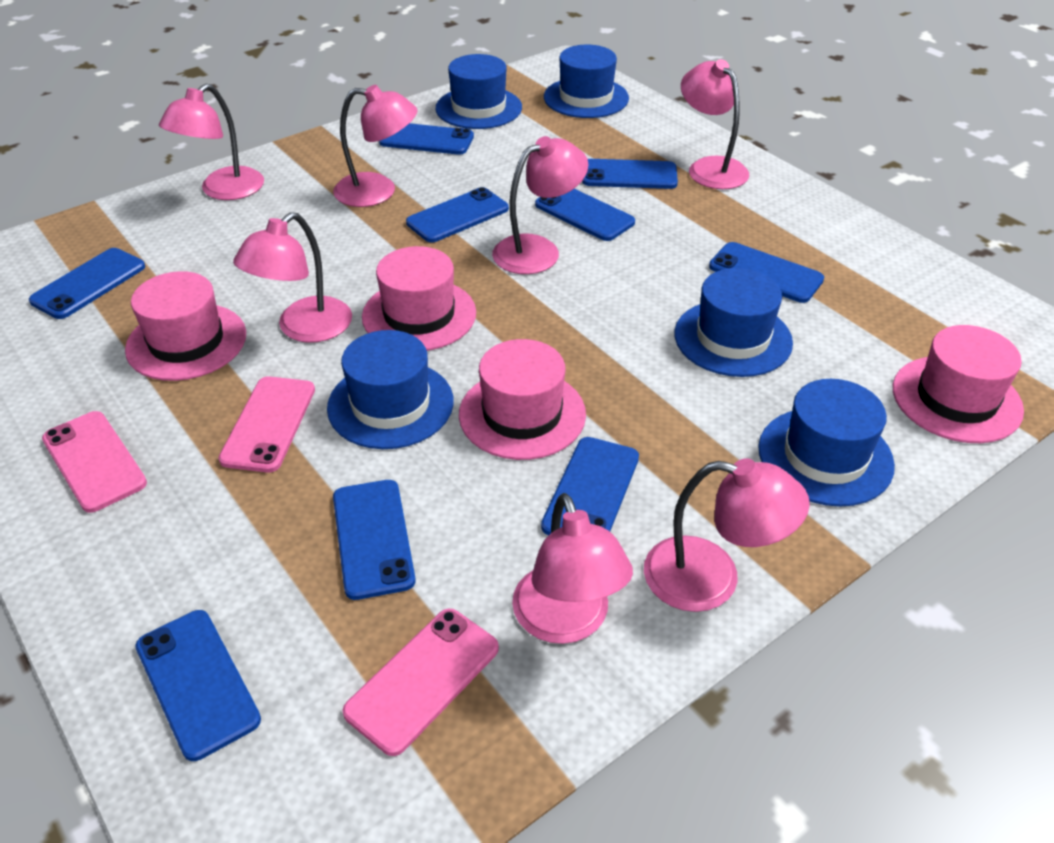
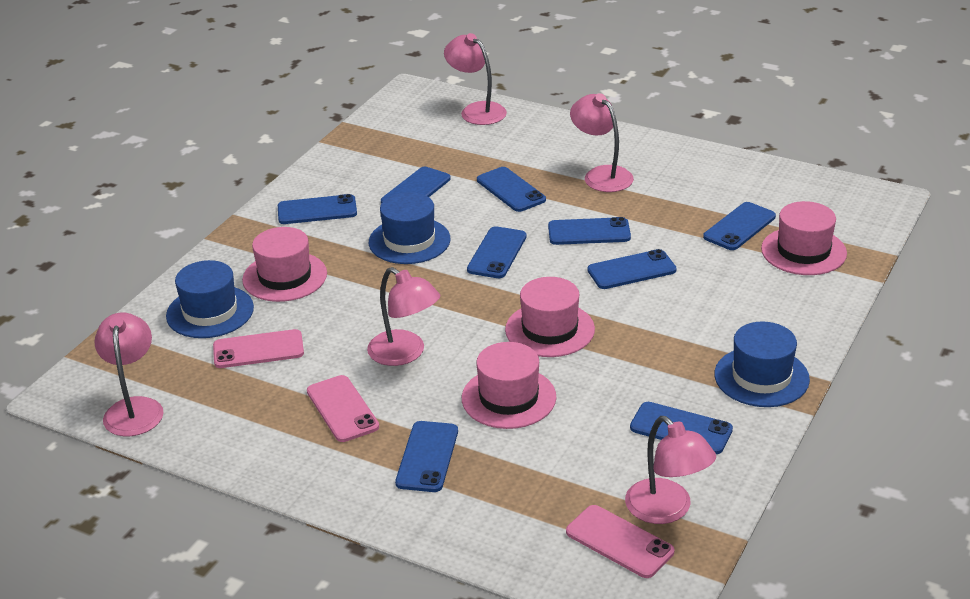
blue hat: [327,330,454,449] [436,54,522,129] [544,45,629,118] [674,268,793,377] [758,379,895,507] = 5 -> [166,260,254,338] [369,192,450,264] [714,321,810,407] = 3
pink lamp: [159,84,264,200] [233,212,352,343] [333,85,417,207] [492,136,588,274] [512,493,633,644] [644,458,810,612] [681,59,749,189] = 7 -> [94,312,164,436] [367,267,440,366] [444,33,507,125] [570,93,634,192] [625,416,716,524] = 5

